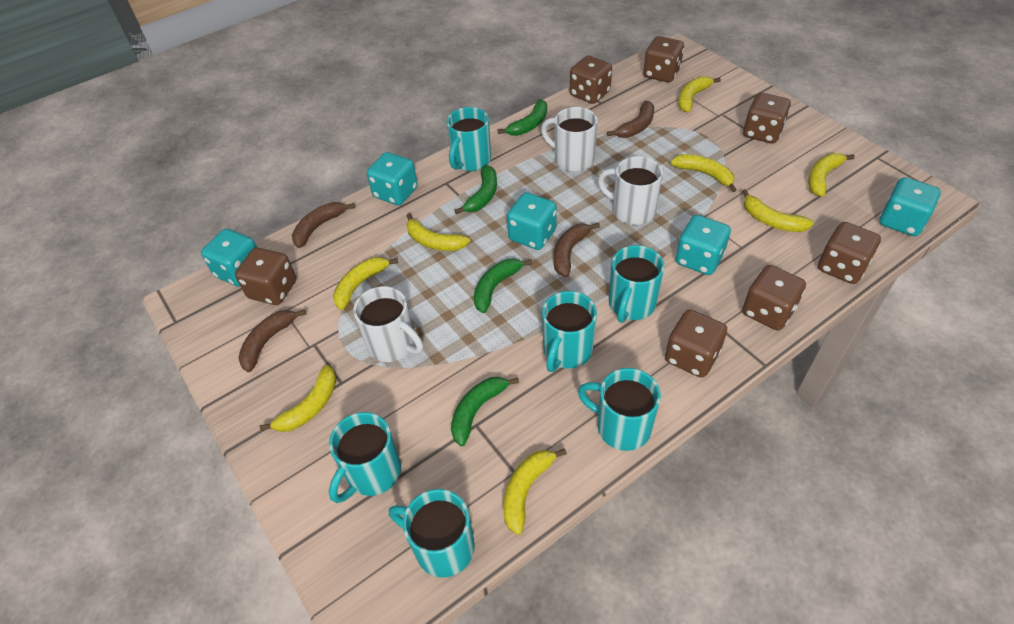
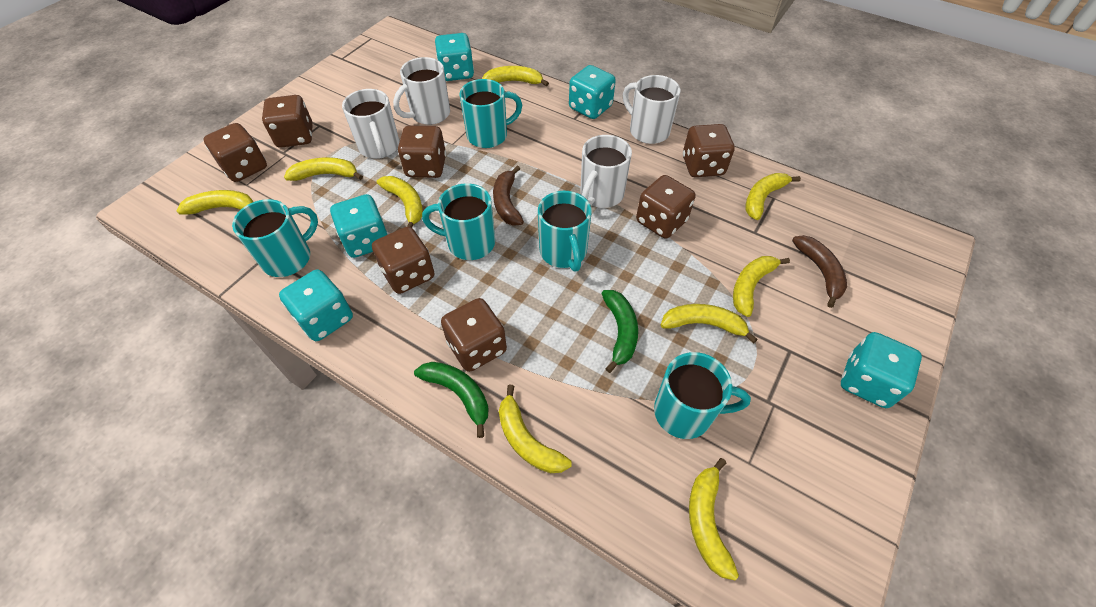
brown banana: [238,309,306,372] [292,202,355,248] [554,222,600,277] [607,101,654,138] = 4 -> [493,166,524,226] [792,235,847,308] = 2
green banana: [451,377,519,446] [454,165,497,214] [474,258,532,313] [498,99,547,136] = 4 -> [414,362,489,438] [601,290,638,373] = 2
turquoise mug: [329,412,401,503] [389,489,475,578] [447,107,491,171] [542,291,597,372] [578,368,661,451] [609,245,664,323] = 6 -> [232,199,318,277] [422,183,495,260] [460,79,522,148] [538,191,592,272] [654,352,751,439] = 5
white mug: [353,286,423,362] [541,107,598,172] [598,156,663,225] = 3 -> [342,89,399,159] [393,57,450,125] [580,135,632,208] [623,75,681,144] = 4
yellow banana: [260,365,336,432] [333,257,398,310] [406,213,470,251] [503,448,567,535] [670,154,736,192] [678,76,721,112] [742,189,814,232] [808,153,855,197] = 8 -> [177,190,253,215] [284,157,363,181] [377,176,423,228] [482,66,549,87] [499,385,572,473] [661,304,758,344] [689,458,739,581] [733,256,790,317] [746,173,801,220] = 9

